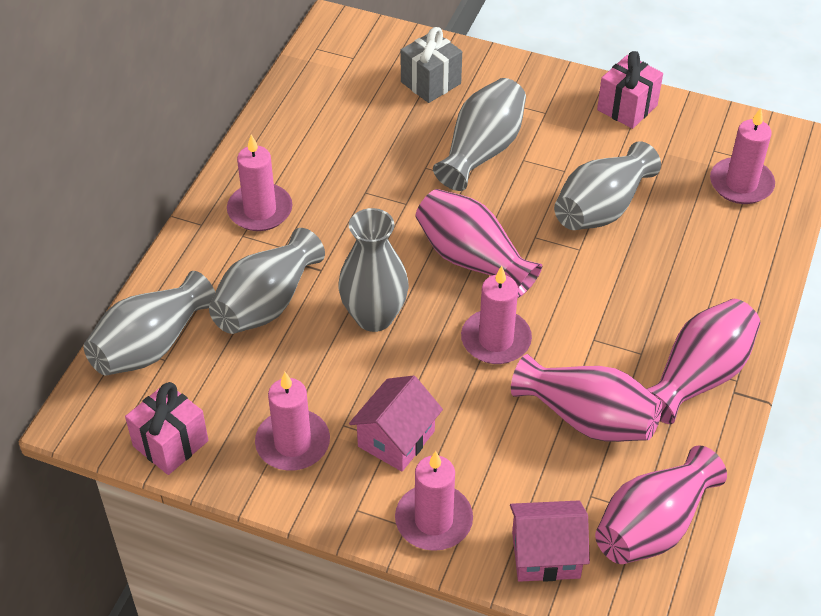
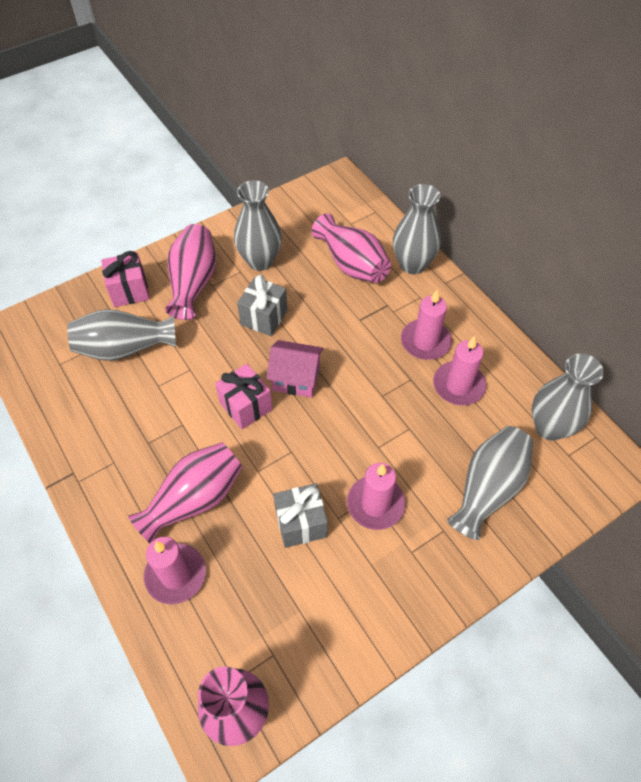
grey gift: [401,27,462,103] = 1 -> [237,275,287,336] [273,483,328,548] = 2
pink candle: [227,135,292,231] [255,372,330,470] [395,451,473,551] [461,266,532,364] [710,108,775,204] = 5 -> [144,537,206,604] [347,463,405,530] [401,290,452,360] [433,336,486,405] = 4
pink house: [349,375,443,472] [510,500,590,582] = 2 -> [266,340,324,398] = 1

